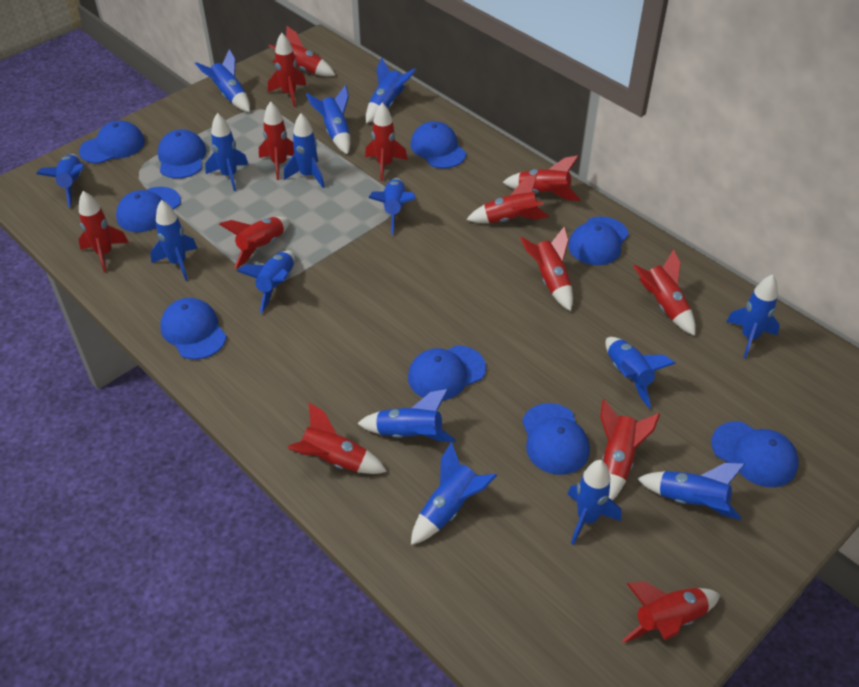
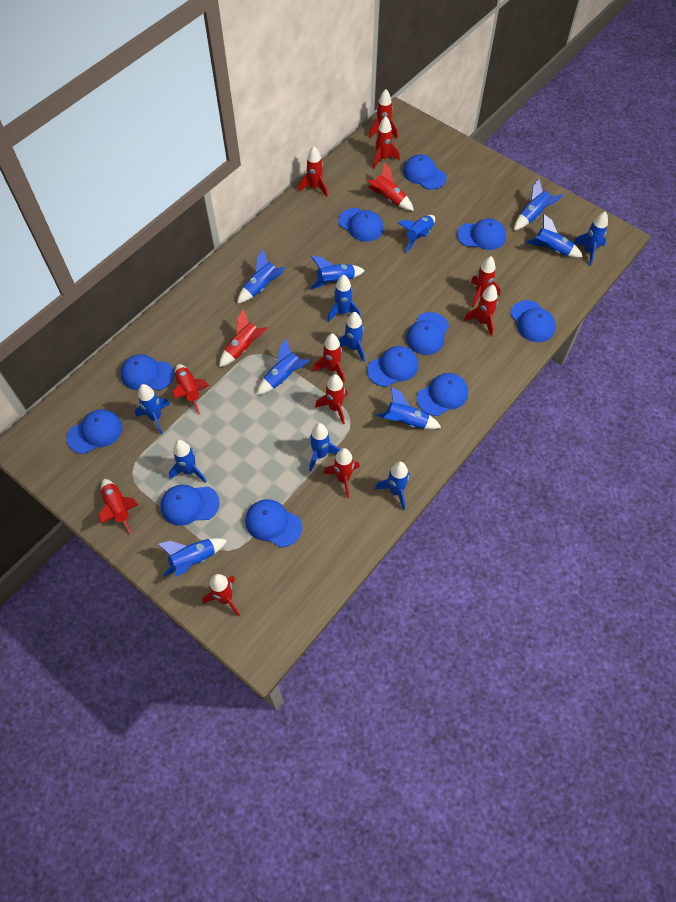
blue cap: [79,121,145,164] [116,187,181,232] [158,130,206,179] [160,298,227,360] [408,345,486,400] [410,121,466,169] [522,403,590,475] [568,217,629,265] [711,421,799,487] = 9 -> [67,409,122,454] [120,354,174,391] [160,485,220,526] [245,499,302,548] [338,208,384,242] [367,346,419,387] [403,154,446,190] [406,312,449,355] [417,373,468,416] [457,218,506,250] [510,300,556,342] = 11

